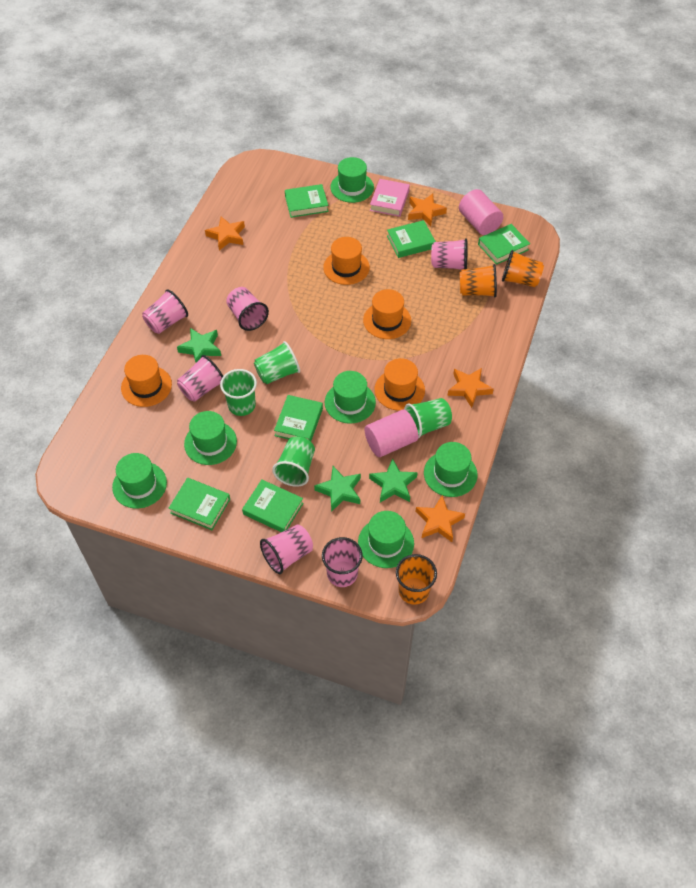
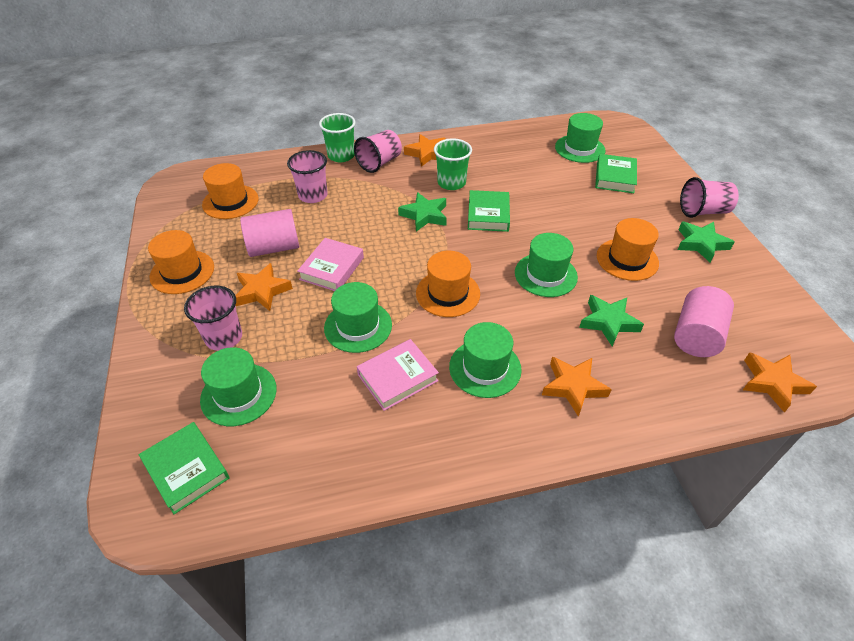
green book: [169,478,230,530] [242,480,304,532] [274,395,323,442] [285,184,329,218] [387,220,436,258] [478,224,530,265] = 6 -> [139,422,230,514] [468,190,510,232] [595,154,637,193] = 3
green cup: [220,369,257,416] [254,341,300,384] [272,436,315,487] [404,398,452,438] = 4 -> [319,113,356,162] [434,138,472,190] = 2
green hat: [112,453,167,508] [184,411,237,465] [325,371,376,424] [330,157,374,203] [358,511,414,568] [424,442,478,497] = 6 -> [200,347,277,426] [324,282,392,353] [449,322,522,398] [515,233,578,297] [555,113,605,163] = 5
orange cup: [396,554,437,605] [460,264,497,297] [502,250,544,287] = 3 -> none = 0
pink book: [370,179,410,217] = 1 -> [297,238,364,291] [357,339,439,411] = 2
pink cup: [142,289,188,334] [177,355,223,402] [226,287,269,331] [260,524,313,574] [322,537,363,587] [431,238,467,270] = 6 -> [184,286,242,351] [287,150,328,203] [354,130,402,173] [680,177,739,218] = 4

